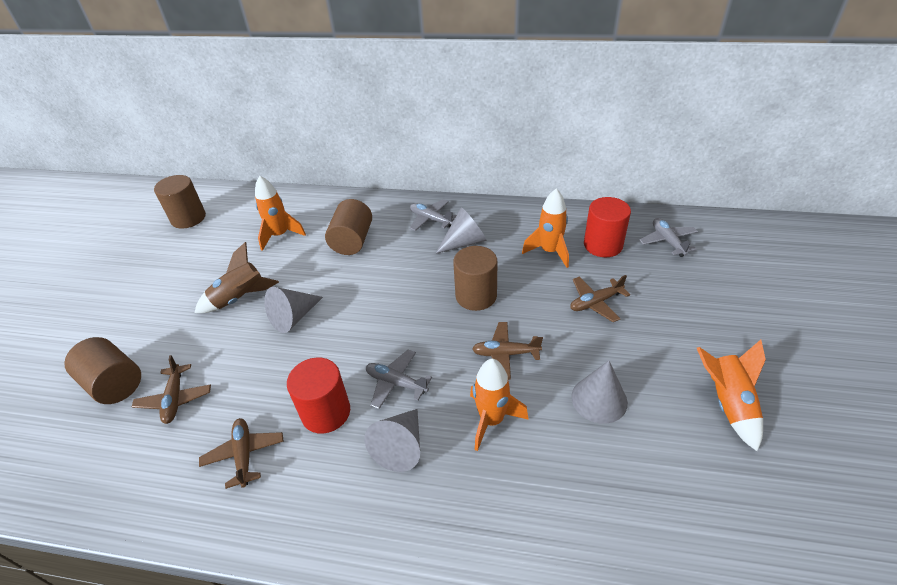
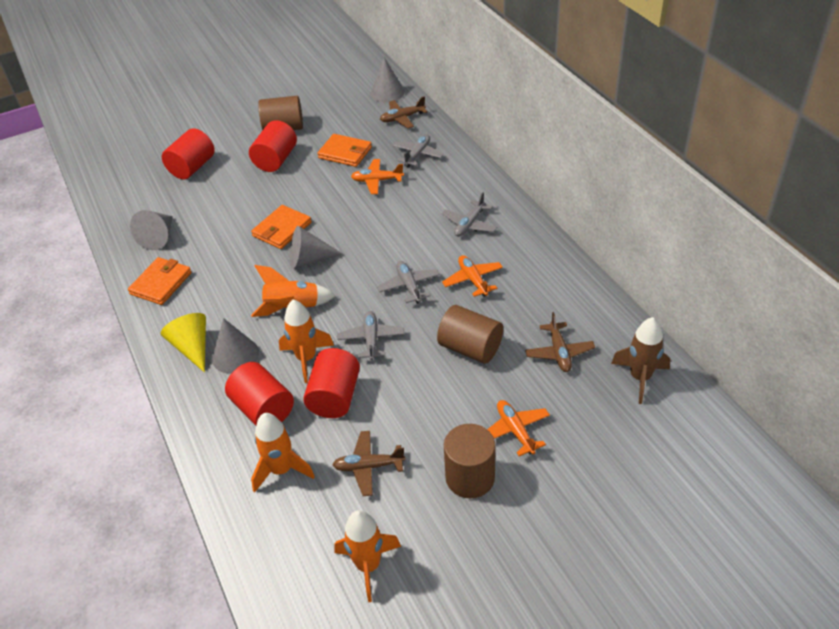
brown cylinder: [64,337,141,404] [154,175,206,229] [325,199,372,255] [453,246,497,311] = 4 -> [258,96,303,131] [437,305,503,364] [444,424,496,498] = 3
brown plane: [132,355,211,424] [199,418,284,489] [472,322,543,379] [570,275,630,322] = 4 -> [333,431,405,496] [380,96,427,128] [525,312,595,372] = 3
grey plane: [366,349,432,409] [410,199,456,231] [639,218,698,257] = 3 -> [337,311,404,360] [377,261,440,304] [392,135,444,168] [441,192,497,237] = 4
orange plane: none = 0 -> [351,159,404,194] [442,255,503,297] [487,400,550,456] = 3
orange wallet: none = 0 -> [128,257,192,305] [251,205,312,249] [317,134,372,167] = 3
red cylinder: [287,357,350,434] [584,197,631,257] = 2 -> [162,128,215,180] [225,362,294,425] [249,120,297,172] [303,348,360,418] = 4
yellow cone: none = 0 -> [161,313,206,372] = 1

